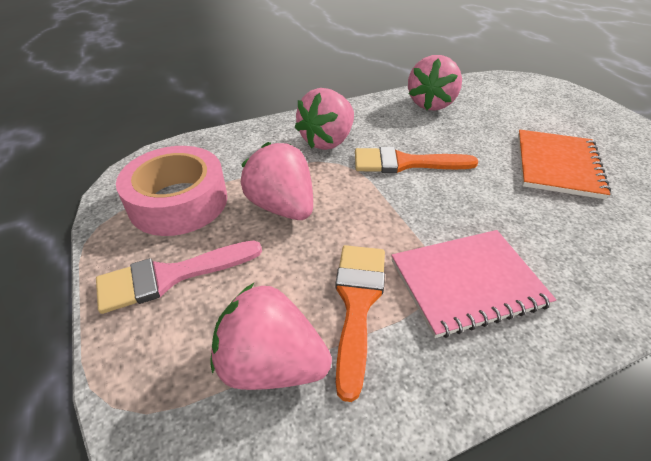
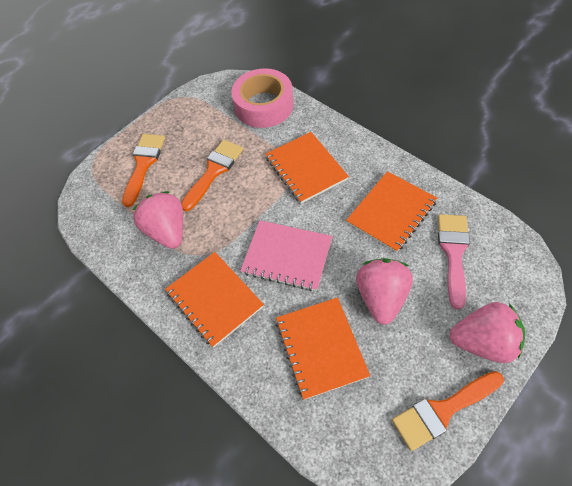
orange brush: [335,245,385,402] [355,147,478,173] = 2 -> [122,134,165,207] [181,140,243,211] [392,371,504,451] = 3
orange notebook: [518,129,611,199] = 1 -> [165,252,264,348] [265,132,349,204] [276,297,370,400] [346,171,437,253] = 4
pink strawberry: [210,283,332,390] [241,142,313,220] [295,88,354,150] [408,55,462,110] = 4 -> [133,191,183,249] [356,258,413,325] [449,302,525,363] = 3

